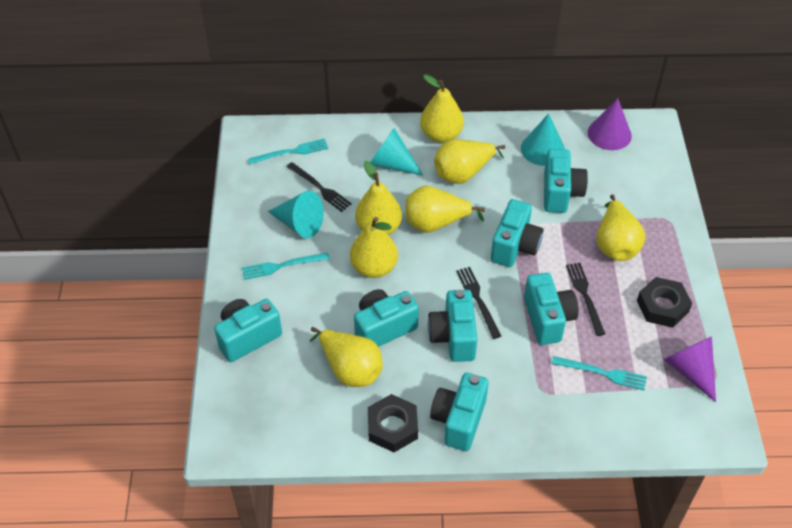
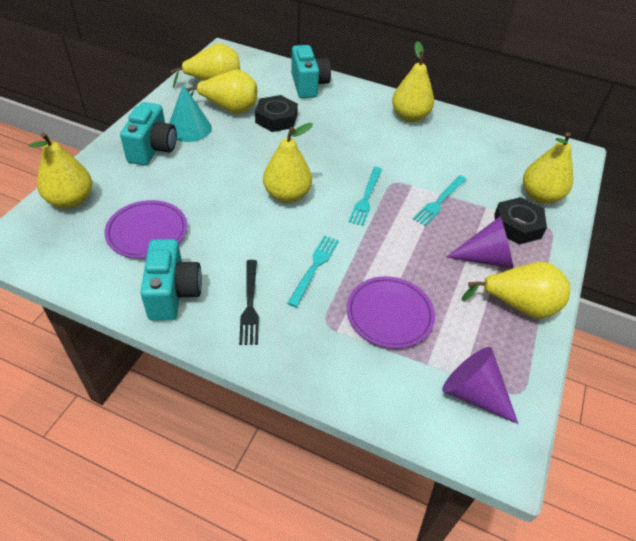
black fork: [287,162,352,212] [456,267,501,339] [566,263,605,336] = 3 -> [239,260,259,345] = 1
purple plate: none = 0 -> [104,200,187,259] [347,276,435,349] = 2
turquoise camera: [214,299,282,362] [354,289,419,347] [428,289,478,362] [430,373,489,451] [491,199,543,267] [524,273,579,345] [544,149,588,213] = 7 -> [120,102,177,165] [140,239,202,321] [291,45,331,98] = 3
turquoise cone: [268,191,323,238] [370,128,423,175] [521,113,565,166] = 3 -> [169,84,212,142] = 1

